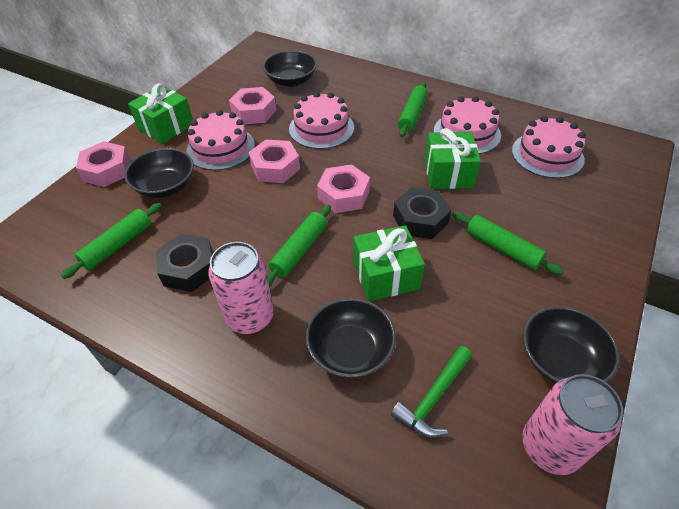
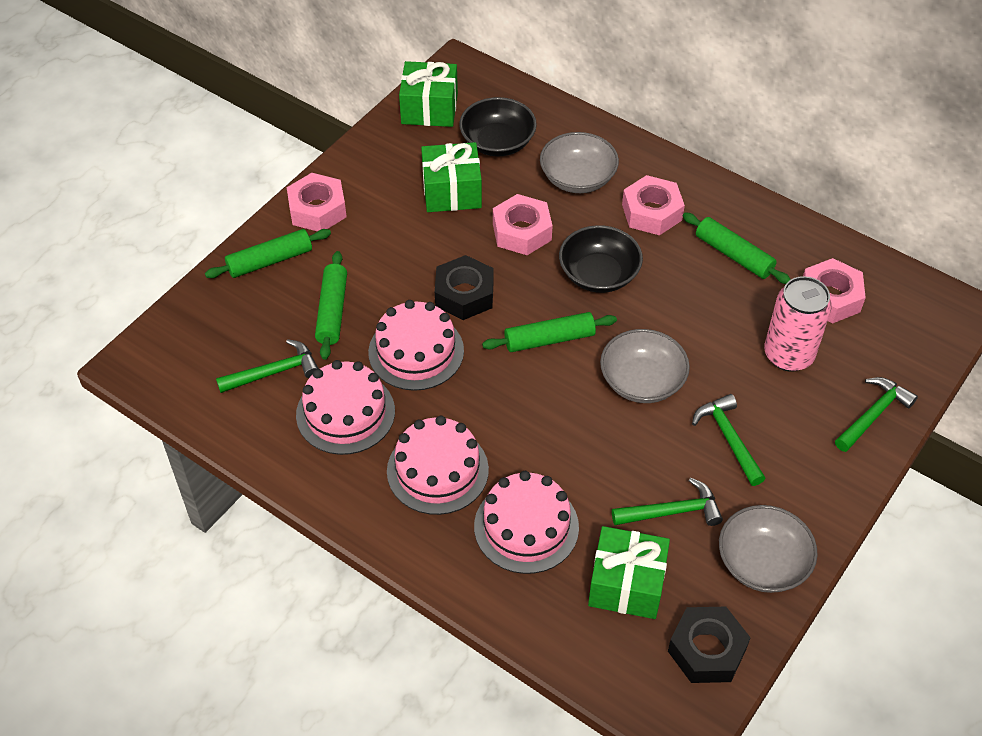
black bowl: [124,148,194,198] [263,50,317,87] [306,298,396,378] [523,306,620,383] = 4 -> [459,97,537,156] [559,225,643,293] = 2
green hammer: [391,346,472,438] = 1 -> [216,339,319,393] [612,478,723,526] [692,394,766,486] [835,377,918,452] = 4
grey bowl: none = 0 -> [540,132,619,193] [600,329,690,403] [719,505,818,593] = 3
pink can: [208,242,274,334] [522,374,623,475] = 2 -> [764,276,832,372] = 1

